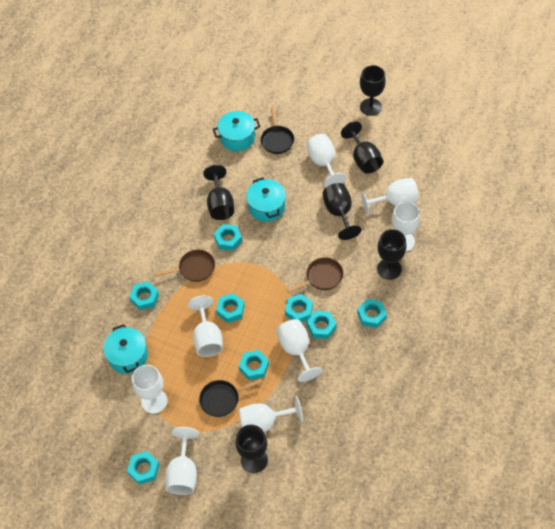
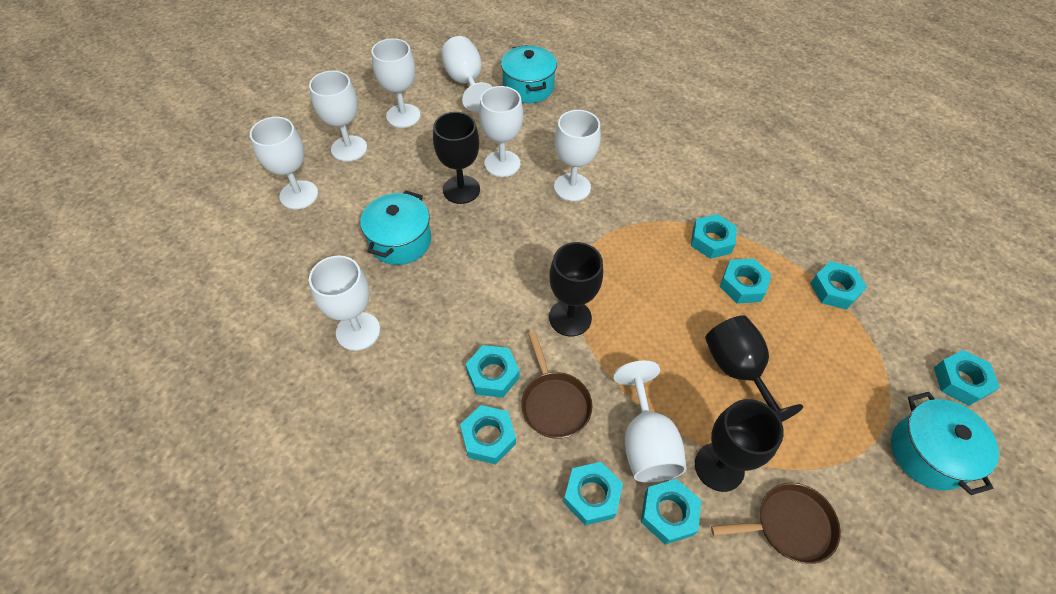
black goblet: [203,165,234,220] [235,425,268,473] [322,183,362,240] [341,121,383,174] [360,65,386,116] [377,229,406,280] = 6 -> [433,112,480,204] [549,242,603,336] [695,399,784,492] [705,315,803,422] = 4
black pan: [199,379,262,417] [261,107,294,154] = 2 -> none = 0

